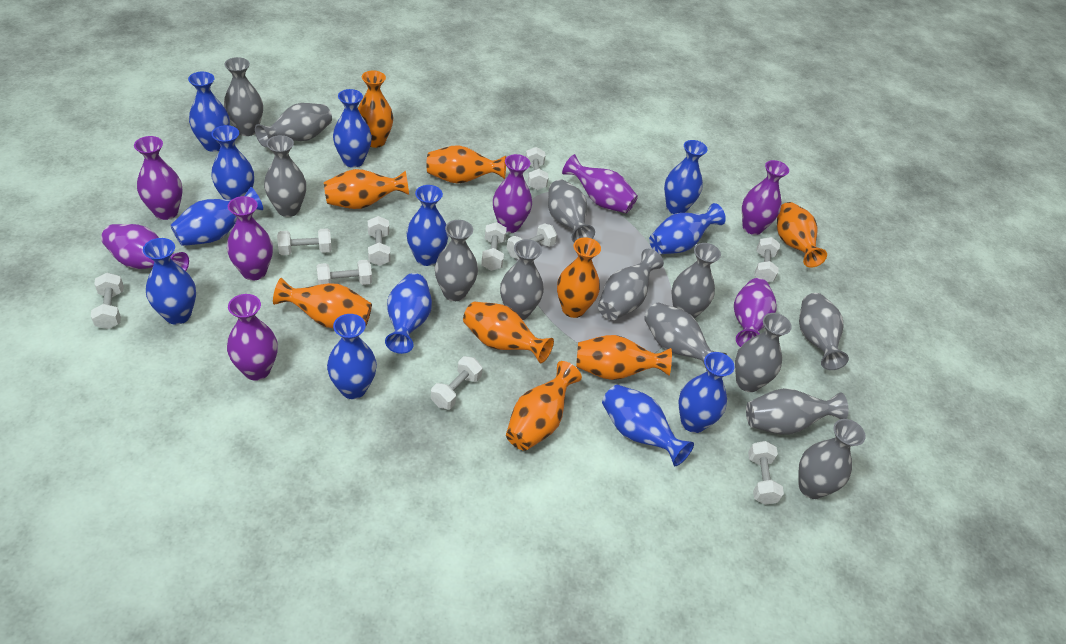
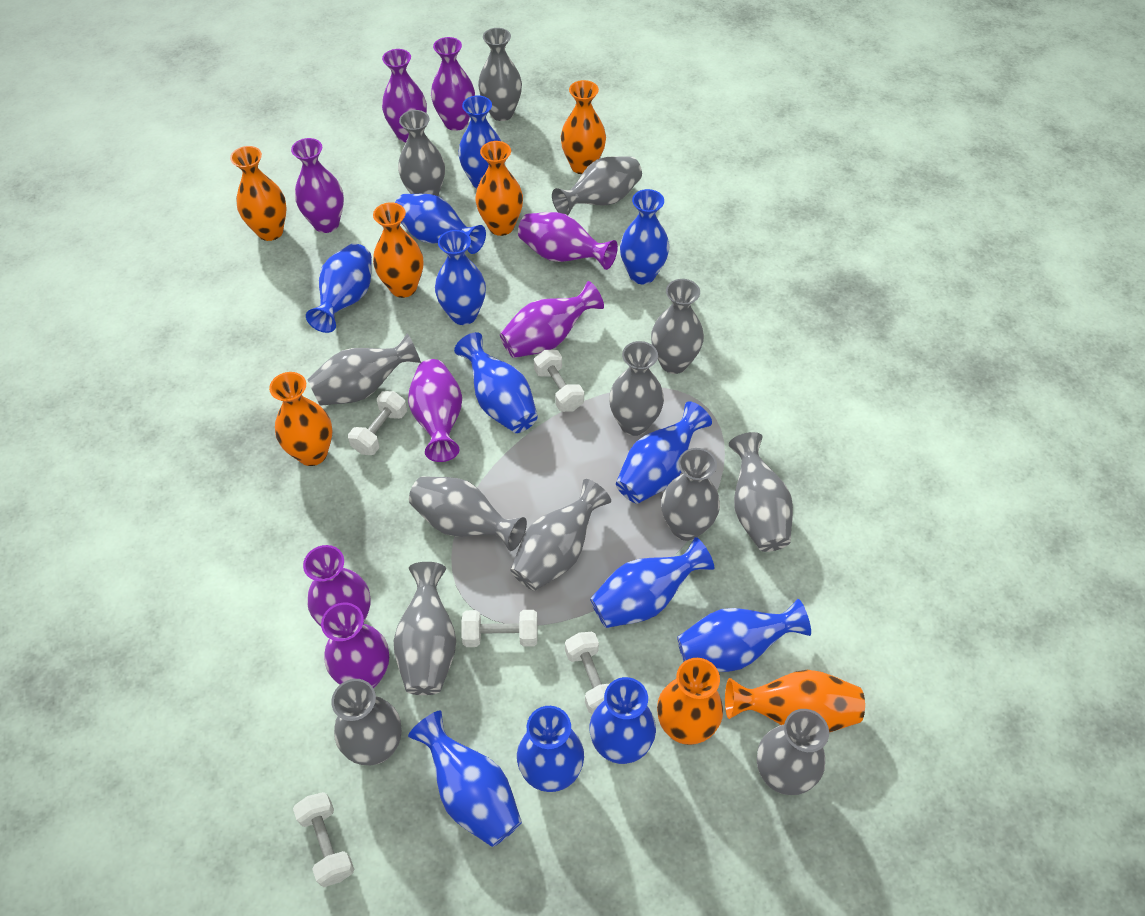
orange vase: [273,278,372,328] [324,169,409,209] [358,70,393,148] [426,145,506,184] [463,302,554,364] [506,361,582,451] [557,237,601,318] [576,335,672,380] [777,202,827,267] = 9 -> [230,146,287,241] [269,372,332,466] [373,202,423,298] [475,141,523,236] [561,80,606,174] [657,658,723,745] [725,670,865,732] = 7
white dumbbell: [91,273,124,329] [277,228,332,255] [316,260,372,285] [368,216,390,266] [431,356,483,409] [481,222,507,271] [507,223,557,259] [525,147,549,190] [748,441,784,505] [754,237,780,282] = 10 -> [293,792,354,887] [348,391,407,455] [461,610,538,647] [534,350,584,412] [565,632,609,714] = 5

